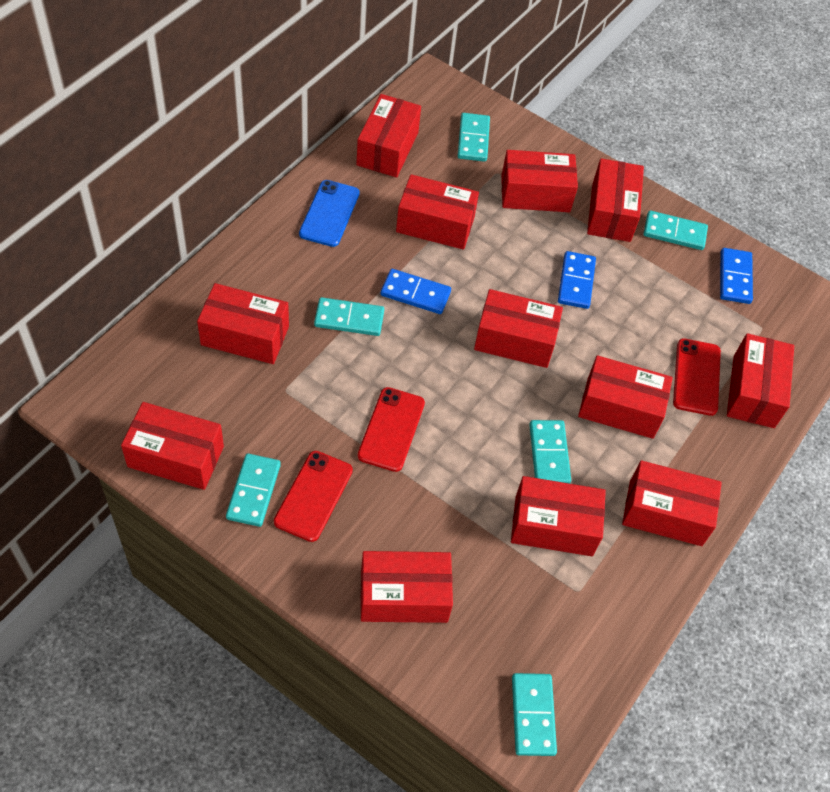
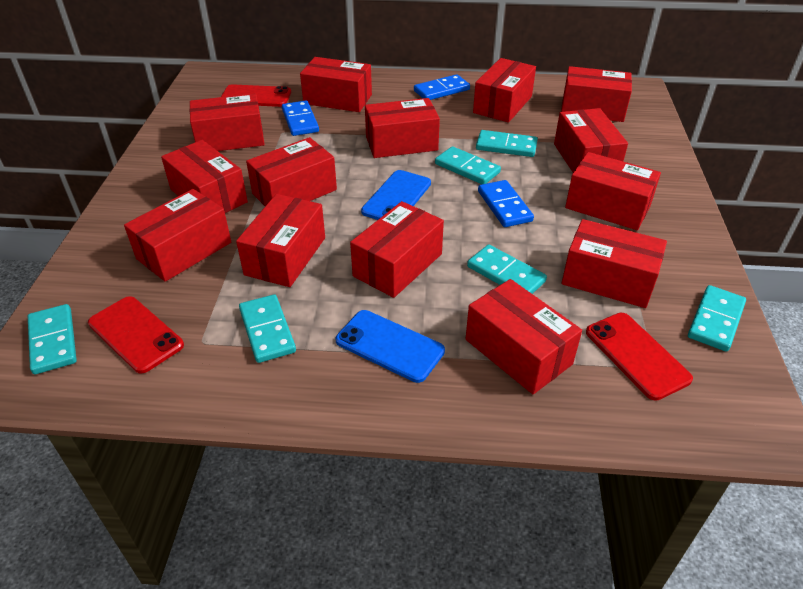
blue phone: [299,180,360,247] = 1 -> [336,310,445,383] [361,170,431,220] = 2
red box: [121,402,224,490] [197,283,289,364] [356,94,421,177] [360,551,453,623] [396,174,479,250] [474,289,563,368] [501,150,578,212] [511,476,606,556] [578,355,673,439] [587,158,644,242] [622,460,722,546] [727,333,794,428] = 12 -> [124,189,231,282] [161,140,248,213] [190,94,265,151] [236,194,325,287] [246,137,337,206] [300,57,372,112] [350,201,444,298] [365,98,440,158] [466,279,582,394] [473,58,536,123] [554,108,628,173] [561,66,632,122] [562,219,667,308] [565,152,661,230] = 14

